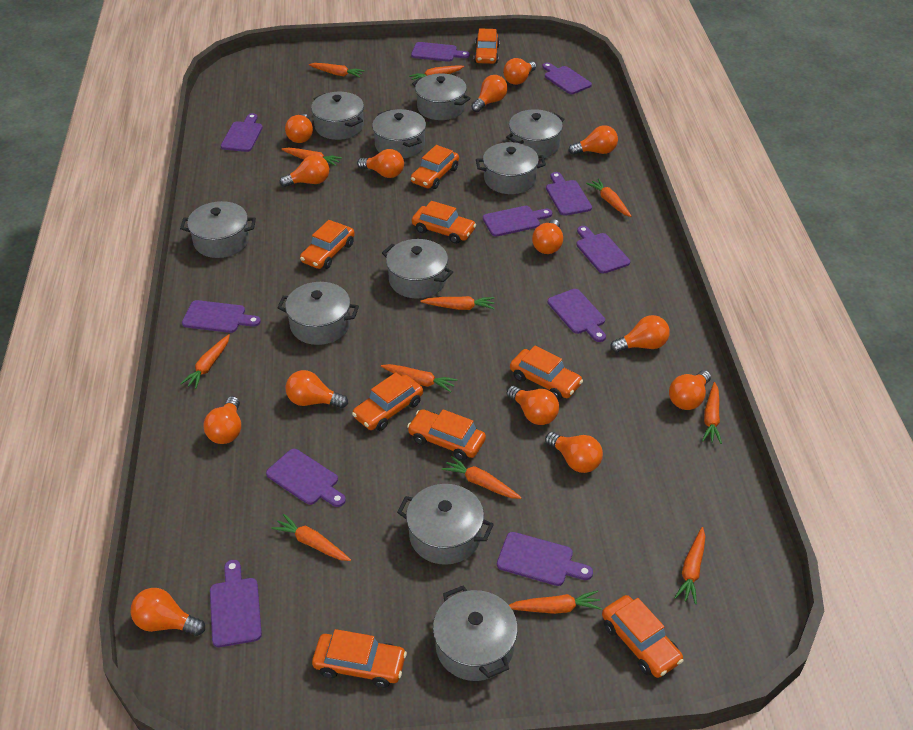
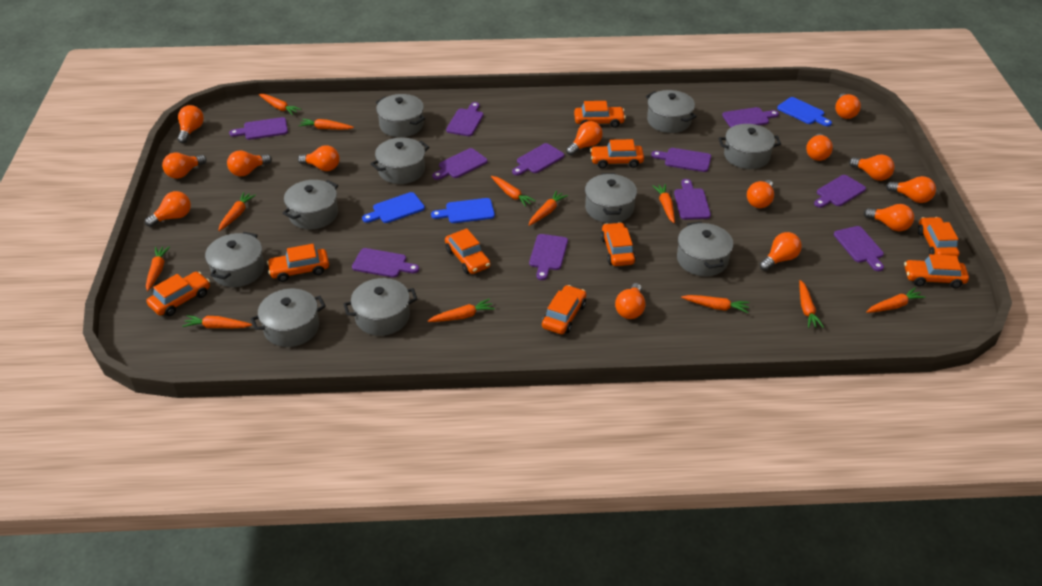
blue cutting board: none = 0 -> [362,192,425,223] [431,198,495,223] [777,97,832,126] = 3

